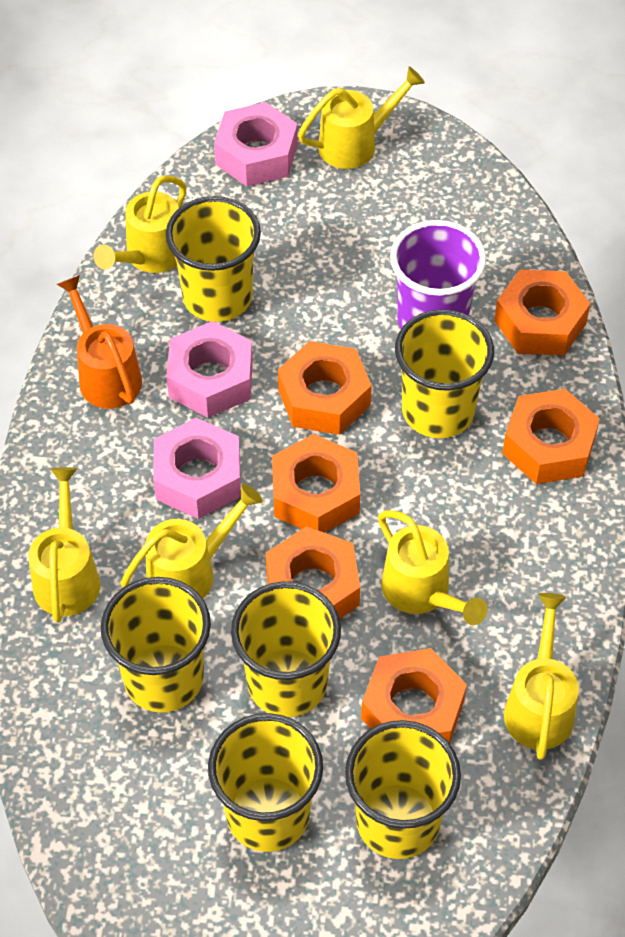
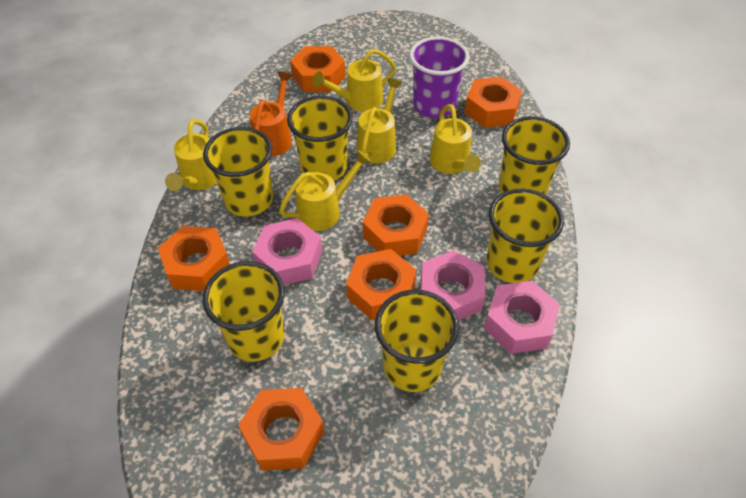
yellow watering can: [28,467,100,623] [94,175,187,273] [121,484,263,599] [298,67,425,169] [378,510,487,625] [504,593,579,760] = 6 -> [165,119,217,191] [279,150,372,231] [312,49,396,112] [357,78,402,163] [430,104,481,174] = 5

